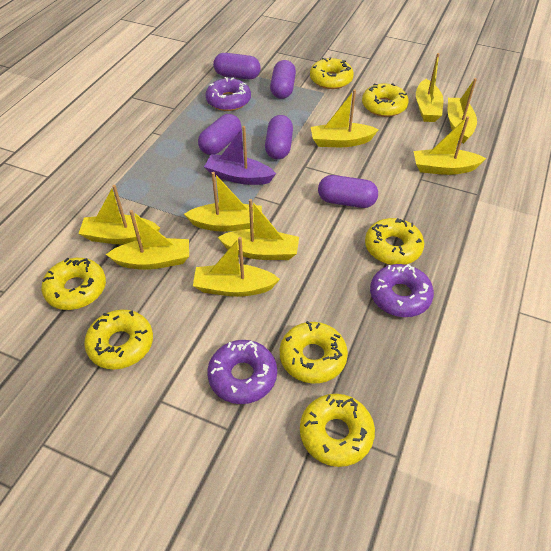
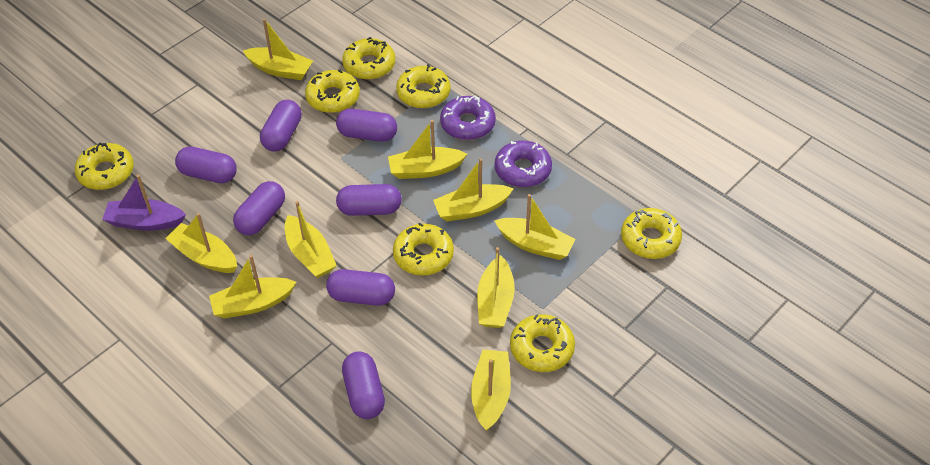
purple capsule: [198,114,241,155] [213,53,261,79] [265,115,293,159] [270,60,296,99] [318,175,378,208] = 5 -> [175,147,237,183] [233,181,285,235] [260,100,302,151] [326,269,395,306] [336,109,397,142] [336,184,402,216] [342,351,385,419] = 7
purple donut: [206,77,251,111] [207,340,277,404] [370,264,434,317] = 3 -> [440,95,496,140] [495,140,552,187] = 2

